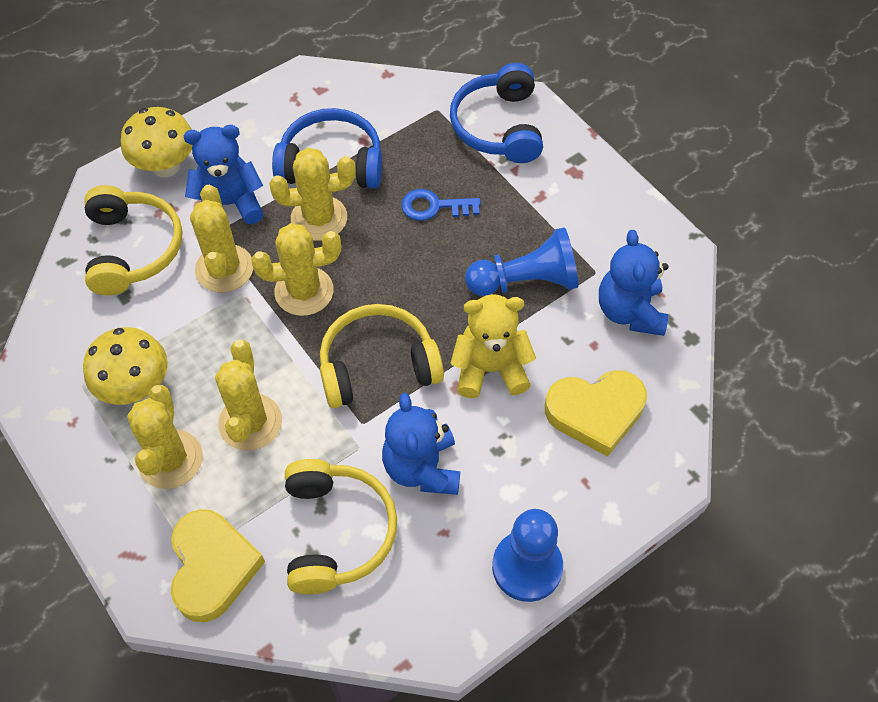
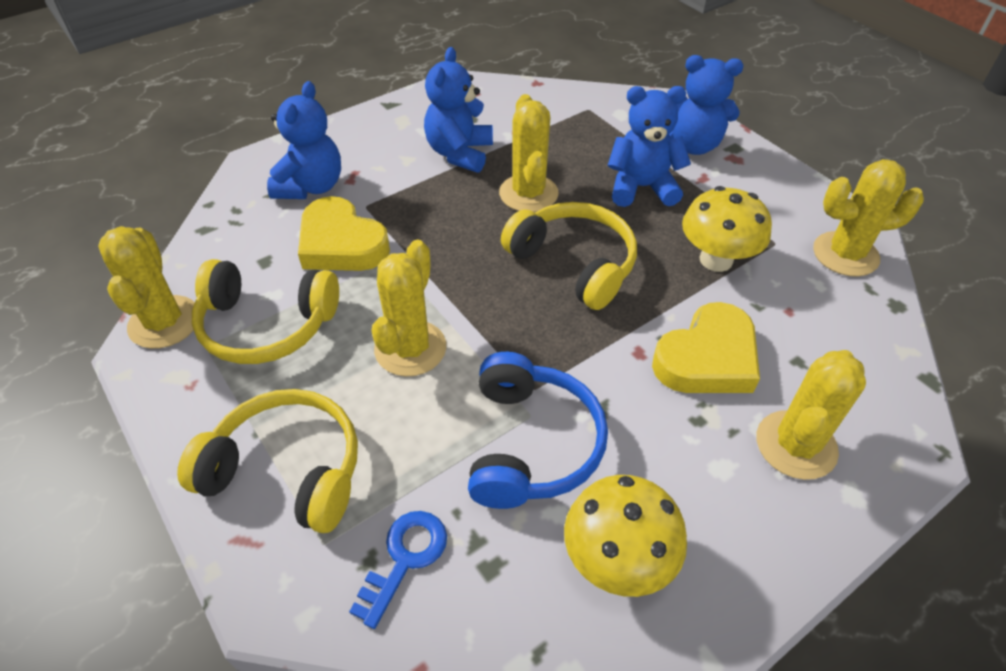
blue headphones: [272,108,382,188] [450,63,543,163] = 2 -> [468,352,608,509] = 1
blue pawn: [465,227,578,296] [492,509,563,602] = 2 -> none = 0
blue teddy bear: [184,125,264,224] [382,393,460,495] [599,230,668,336] = 3 -> [267,81,341,199] [424,47,493,173] [608,86,691,207] [669,55,743,155] = 4
yellow teddy bear: [451,294,536,398] = 1 -> none = 0

